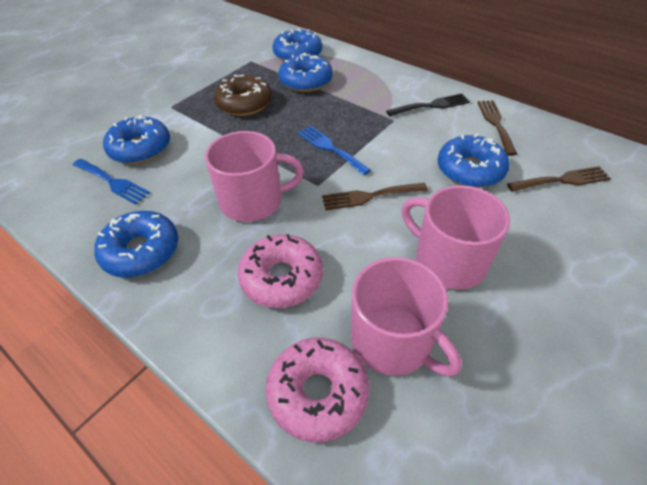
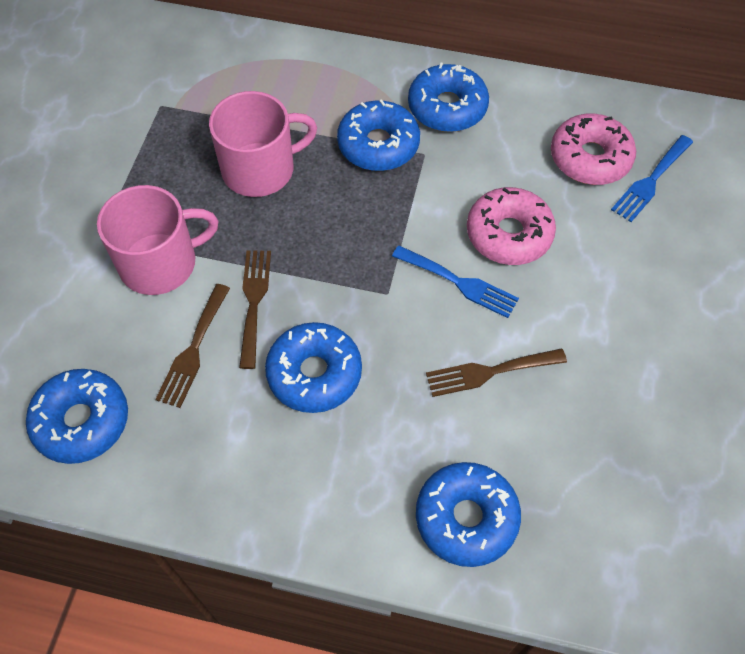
black fork: [386,93,470,116] = 1 -> none = 0
brown donut: [214,75,272,116] = 1 -> none = 0
pink mug: [205,131,304,222] [351,257,461,377] [402,185,510,290] = 3 -> [97,185,218,295] [209,91,317,197] = 2

